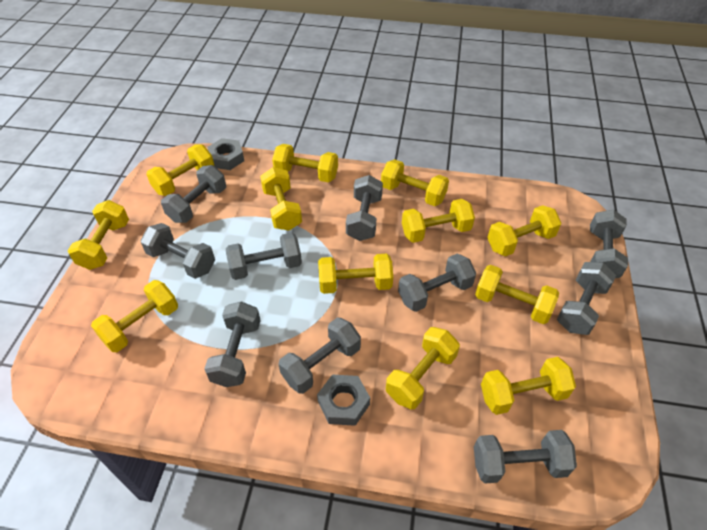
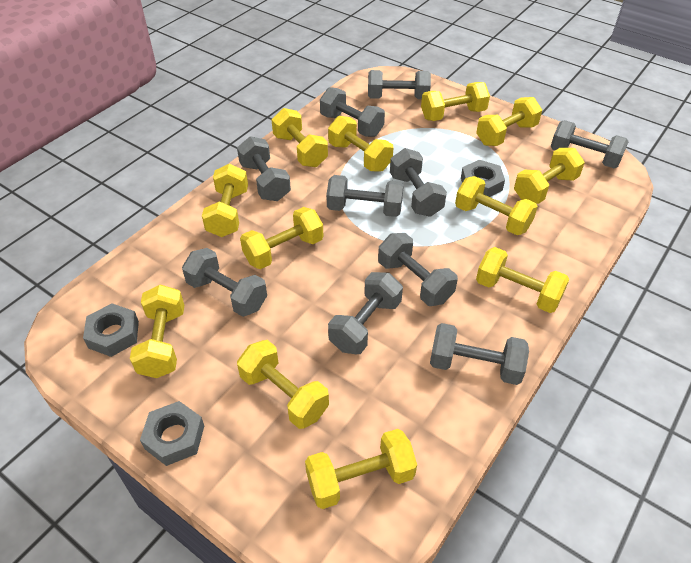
grey nut: [207,138,244,170] [317,375,370,426] = 2 -> [83,303,139,357] [140,401,204,466] [461,160,505,197] = 3

